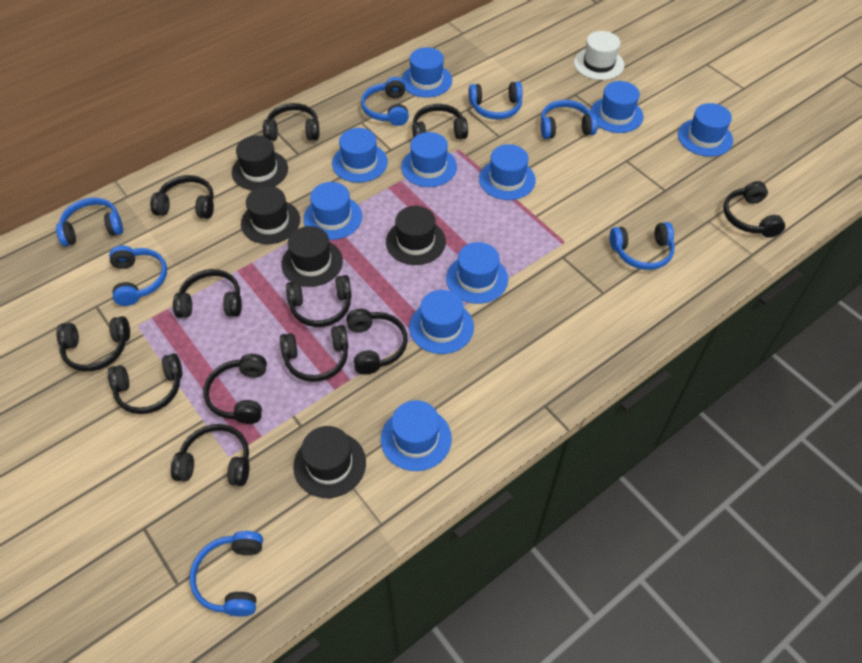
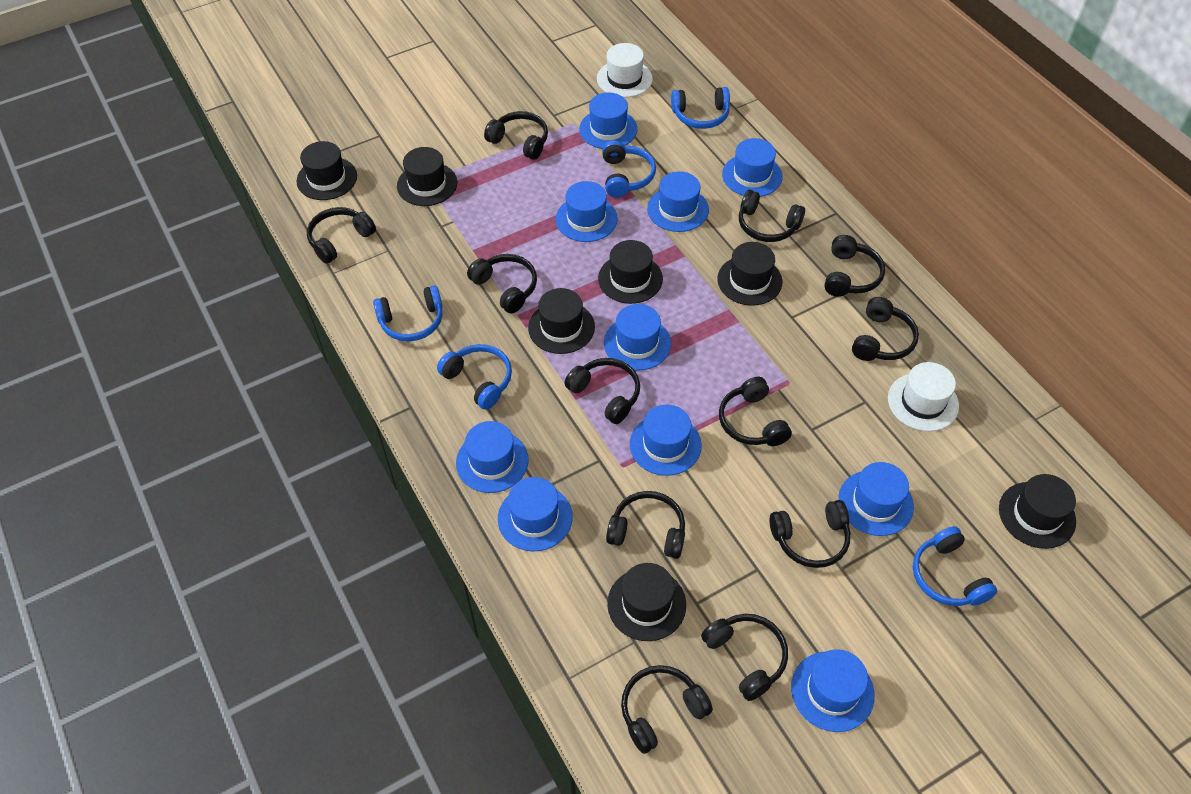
black hat: [232,135,288,190] [241,186,300,244] [281,226,343,287] [293,426,366,498] [386,206,446,265] = 5 -> [296,141,357,200] [397,147,457,206] [528,288,595,354] [598,240,663,304] [607,563,686,641] [717,242,782,306] [999,474,1076,549] = 7
blue headphones: [56,198,123,246] [109,245,167,306] [190,531,263,616] [361,77,409,126] [469,82,523,119] [541,100,598,139] [610,222,675,270] = 7 -> [373,286,442,341] [437,344,512,410] [602,140,656,197] [671,87,730,129] [913,526,997,606] = 5
white hat: [574,31,624,80] = 1 -> [597,43,653,98] [888,362,959,432] = 2

